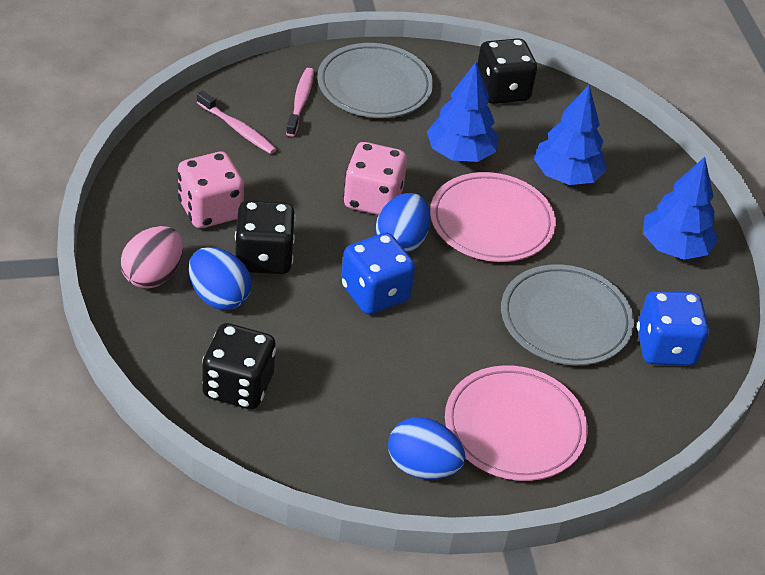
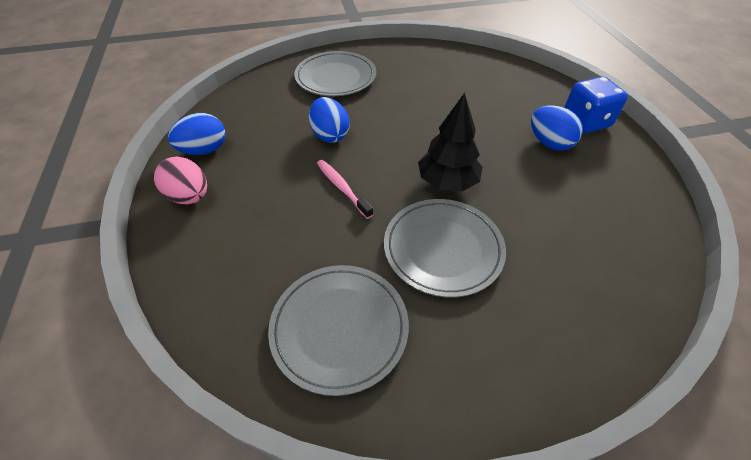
black dice: [202,323,276,409] [235,200,296,274] [477,38,537,104] = 3 -> none = 0
black tree: none = 0 -> [418,93,482,191] = 1
blue dice: [341,233,415,315] [637,291,709,366] = 2 -> [564,76,628,133] = 1
blue tree: [427,62,499,162] [534,85,607,185] [643,157,718,260] = 3 -> none = 0
grey plate: [317,43,433,118] [501,264,634,365] = 2 -> [268,265,409,396] [294,51,376,96] [384,199,506,298] = 3
pink dice: [178,152,244,228] [343,142,407,215] = 2 -> none = 0
pink plate: [430,172,556,262] [445,365,588,481] = 2 -> none = 0
pink toothbrush: [197,90,276,154] [286,68,314,137] = 2 -> [317,160,373,219] = 1

